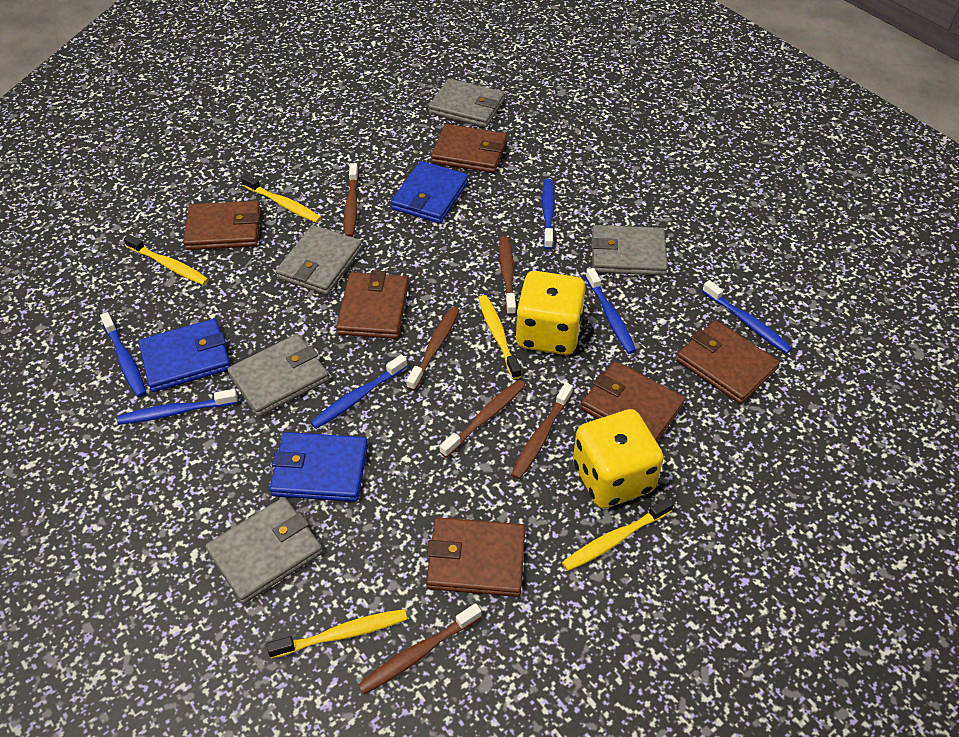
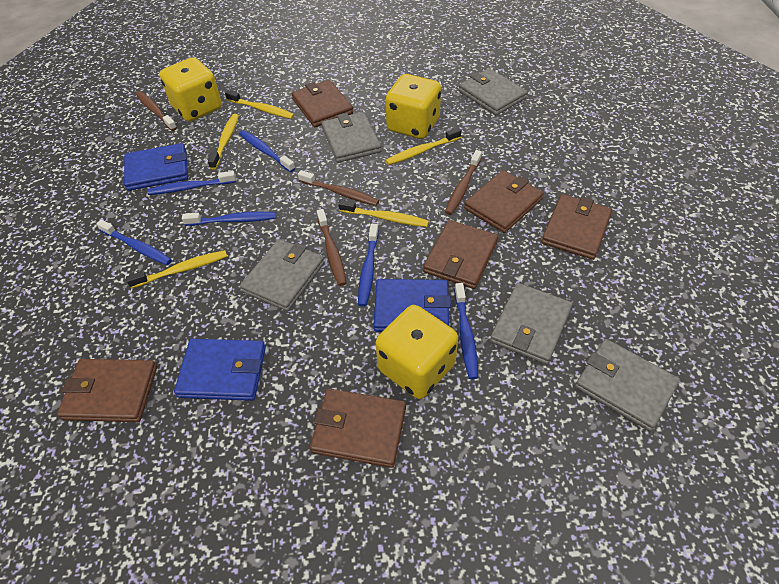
brown toothbrush: [344,163,359,237] [358,603,481,695] [406,307,460,391] [440,380,525,458] [499,237,516,316] [511,383,573,479] = 6 -> [136,91,177,131] [298,170,379,206] [317,209,347,286] [445,150,482,215] = 4
yellow dice: [515,271,586,355] [573,409,664,508] = 2 -> [160,57,222,122] [376,305,458,399] [386,74,441,139] = 3

